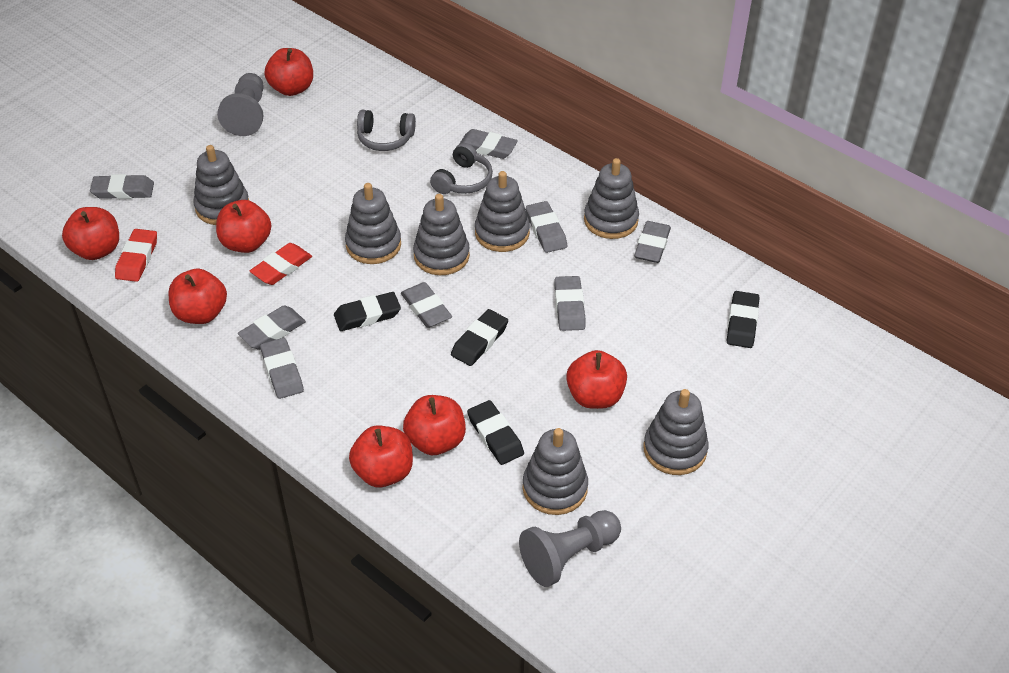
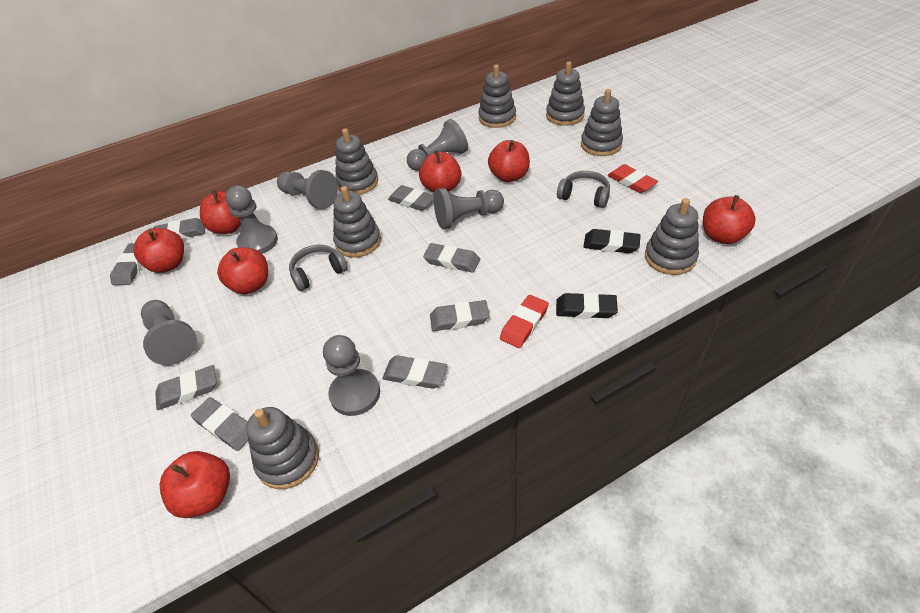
black eraser: [334,292,401,331] [451,309,508,366] [467,400,524,465] [727,291,760,348] = 4 -> [556,293,618,318] [583,229,641,253] = 2
grey pawn: [217,73,264,136] [519,510,621,587] = 2 -> [141,300,197,365] [225,185,278,254] [277,170,338,209] [323,335,380,416] [407,119,468,171] [434,188,504,229] = 6

